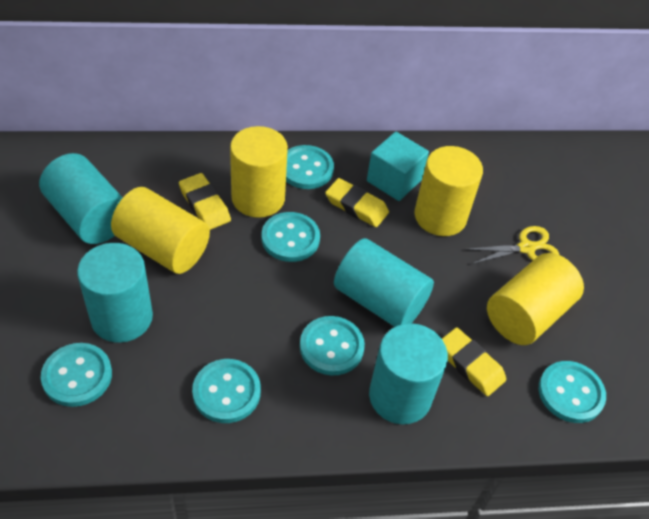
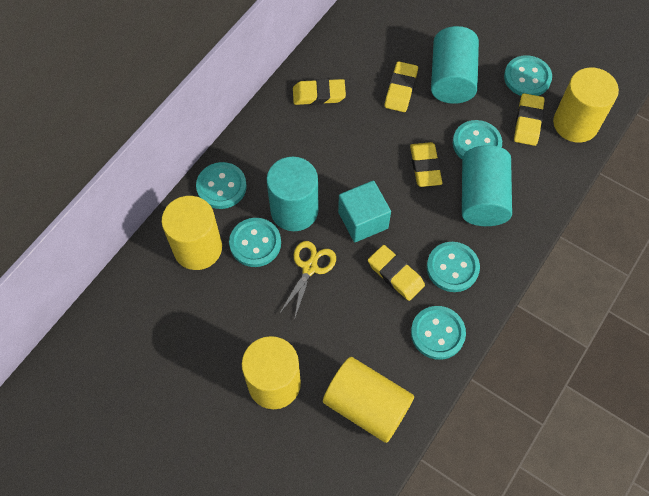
turquoise cylinder: [39,153,123,244] [77,243,153,343] [334,238,434,327] [369,323,448,424] = 4 -> [266,157,319,231] [431,26,479,104] [462,145,512,226] = 3
yellow eraser: [179,173,231,230] [325,178,389,227] [442,327,506,396] = 3 -> [293,79,346,105] [368,245,425,301] [385,61,418,112] [410,142,442,187] [514,93,545,146] = 5

